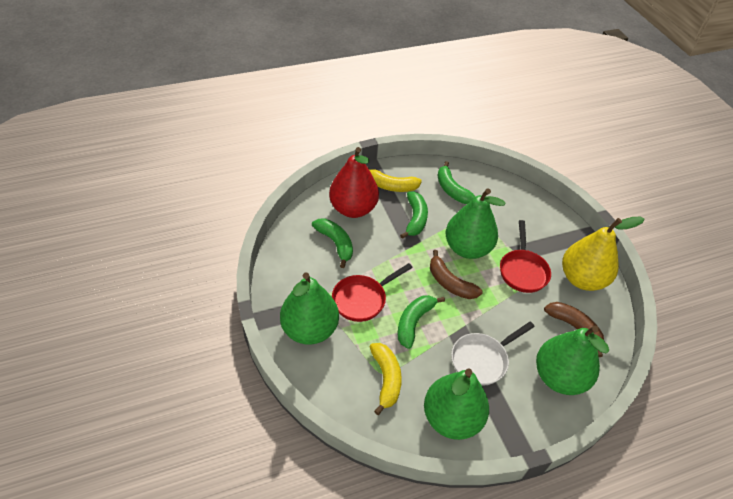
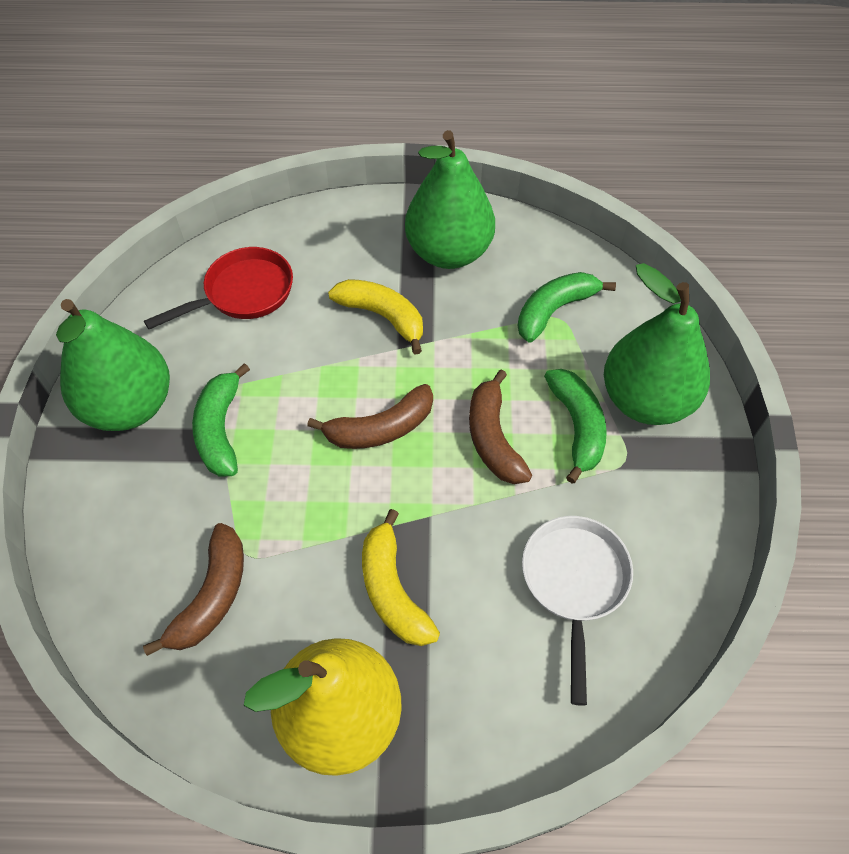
brown banana: [430,250,483,299] [544,302,604,357] = 2 -> [143,523,244,656] [307,384,433,449] [469,370,532,484] = 3
green banana: [312,219,353,268] [398,295,445,349] [400,191,428,239] [438,161,476,204] = 4 -> [192,363,250,477] [517,272,616,343] [544,369,607,484] = 3
green pear: [280,273,339,344] [424,368,489,440] [446,188,506,259] [536,326,609,395] = 4 -> [56,299,170,431] [405,130,495,269] [604,263,710,425] = 3
red pan: [332,263,413,322] [500,220,551,293] = 2 -> [144,247,293,329] = 1
red pear: [329,147,379,218] = 1 -> none = 0

